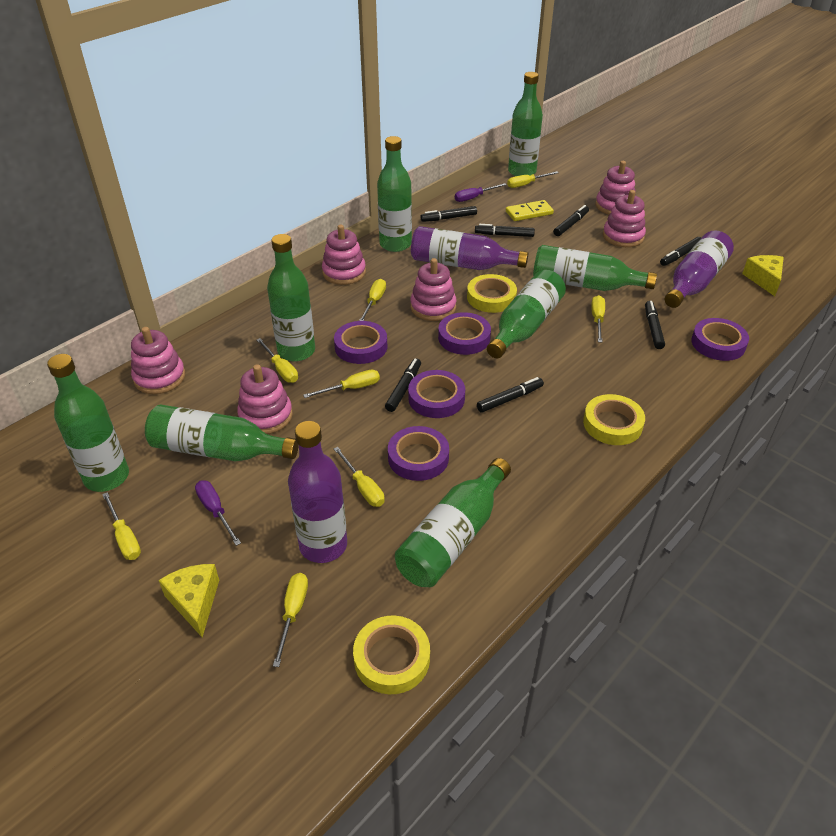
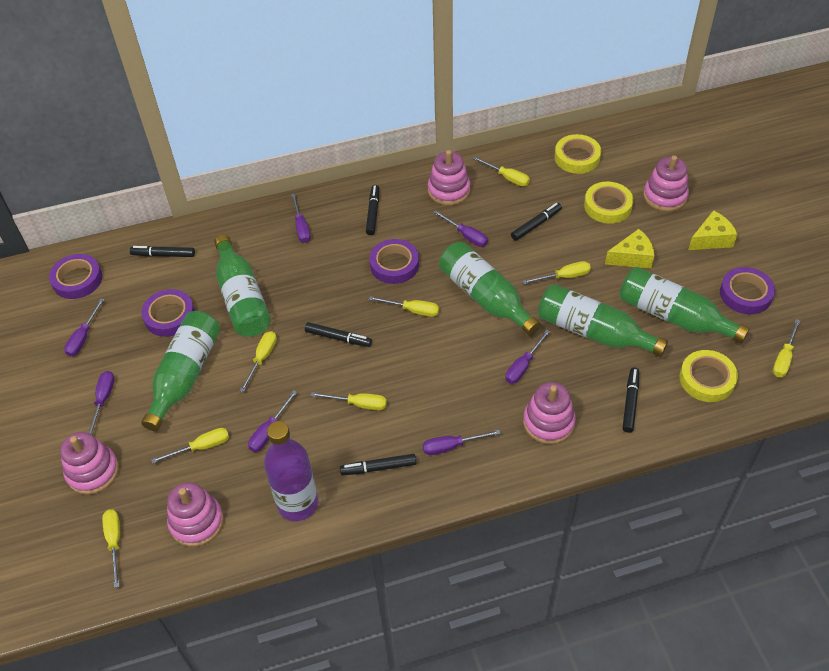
black marker: [385,358,421,412] [421,206,477,222] [475,224,535,237] [477,377,544,413] [553,205,589,236] [645,301,665,349] [660,237,701,266] = 7 -> [130,246,195,257] [305,322,372,347] [340,454,416,475] [366,185,379,235] [511,203,562,241] [622,367,639,433] = 6
green bottle: [47,354,129,492] [145,404,299,461] [267,234,315,362] [377,136,412,252] [395,458,511,587] [487,270,566,358] [508,72,543,176] [533,245,657,291] = 8 -> [141,311,220,431] [214,234,271,337] [439,242,541,336] [538,284,668,357] [619,267,750,344] = 5
pink stacking toy: [131,327,185,394] [237,364,293,434] [322,225,366,285] [410,258,456,321] [595,161,636,215] [603,190,646,247] = 6 -> [60,432,119,495] [167,482,224,547] [428,150,470,205] [523,382,576,444] [643,155,689,212] = 5
purple bottle: [288,421,347,563] [411,226,528,270] [665,230,734,308] = 3 -> [264,421,318,521] = 1
purple screwdriver: [195,480,241,546] [455,183,507,202] = 2 -> [64,298,104,357] [88,371,115,435] [248,390,297,452] [291,193,311,243] [423,430,501,455] [433,210,488,247] [505,330,550,384] = 7
purple tape: [334,321,387,364] [388,426,449,481] [408,370,465,418] [438,312,491,355] [691,318,749,361] = 5 -> [49,254,102,299] [141,289,195,337] [369,239,419,284] [720,267,775,314] = 4
yellow domino: [506,200,554,221] = 1 -> none = 0

